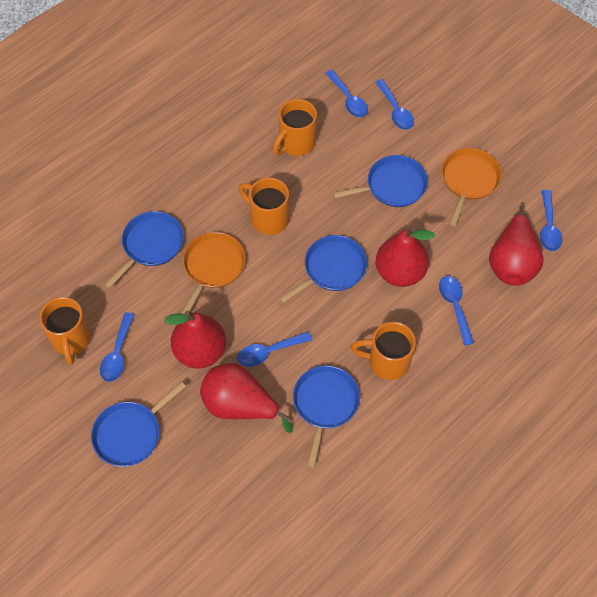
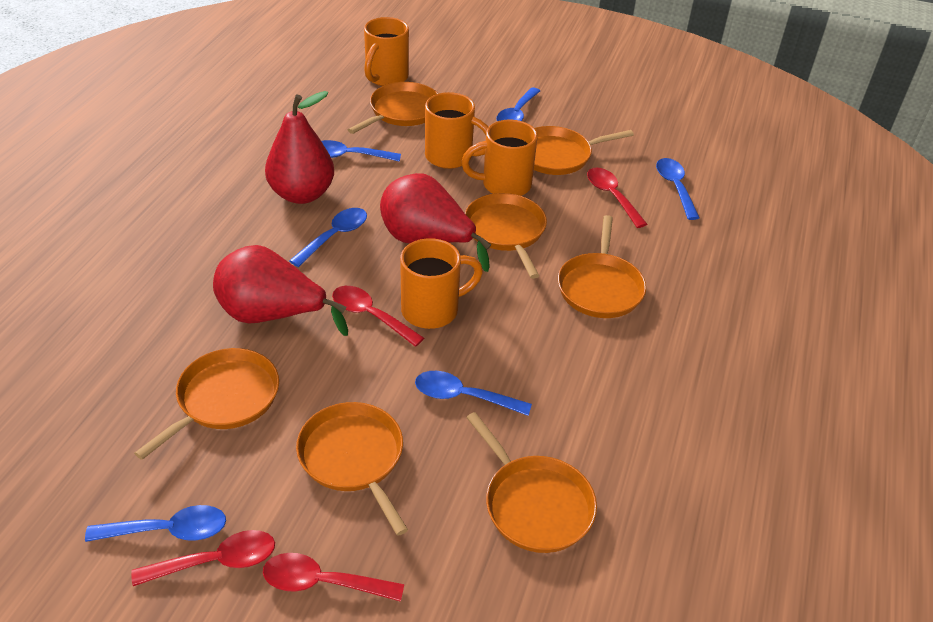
blue pan: [91,381,186,467] [105,211,184,289] [279,235,367,303] [293,365,360,468] [333,155,428,207] = 5 -> none = 0
orange pan: [181,232,245,314] [442,148,502,226] = 2 -> [134,348,279,460] [296,402,408,536] [348,82,438,134] [465,193,547,279] [466,412,597,553] [534,126,634,175] [558,215,646,318] = 7
red pear: [164,311,226,369] [200,363,293,433] [376,227,435,287] [489,205,544,286] = 4 -> [213,245,348,336] [265,91,334,204] [380,173,492,272] = 3
red spoon: none = 0 -> [131,530,275,586] [263,553,404,602] [332,286,424,347] [587,168,647,228] = 4

